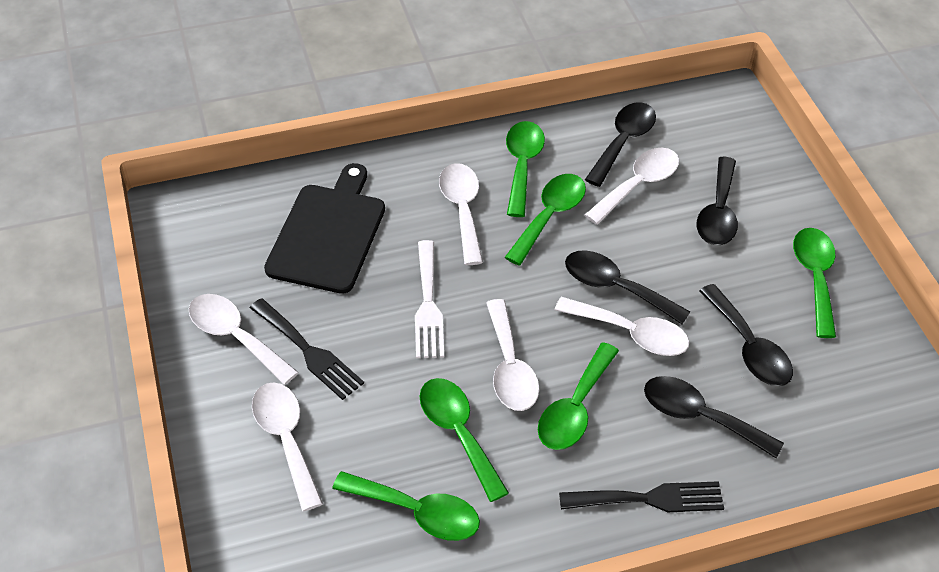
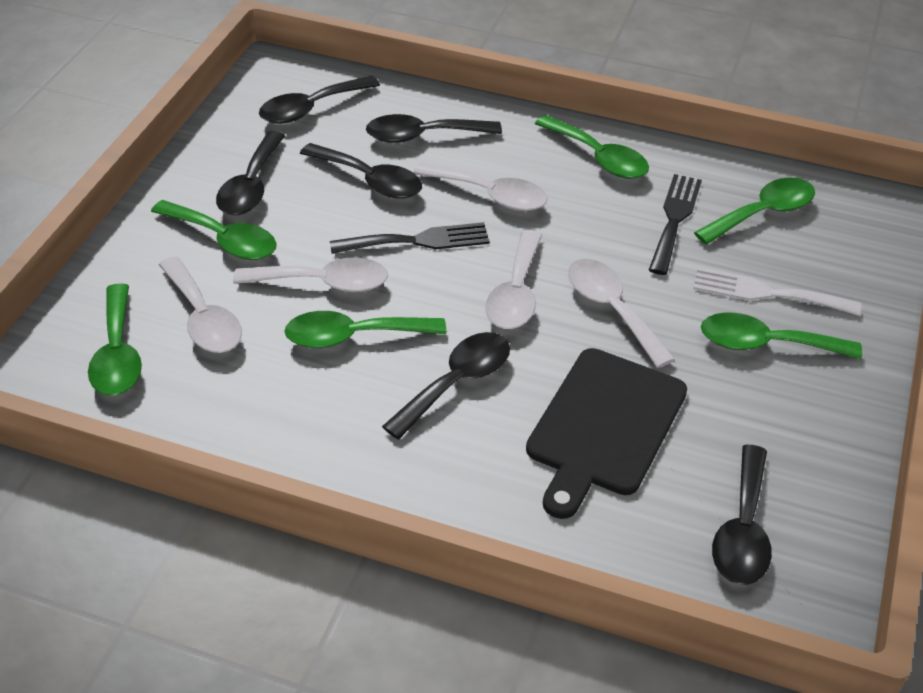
black spoon: [565,250,690,324] [585,102,656,187] [644,376,784,458] [697,157,738,245] [699,284,793,386] = 5 -> [216,131,285,215] [259,76,380,124] [300,143,422,199] [366,114,502,143] [382,332,510,439] [712,445,772,585] = 6
white spoon: [189,294,299,385] [252,382,323,511] [439,163,483,265] [486,299,539,411] [555,297,689,356] [584,148,679,225] = 6 -> [159,257,242,353] [233,257,388,293] [413,162,548,211] [485,230,542,329] [568,259,675,368] = 5

